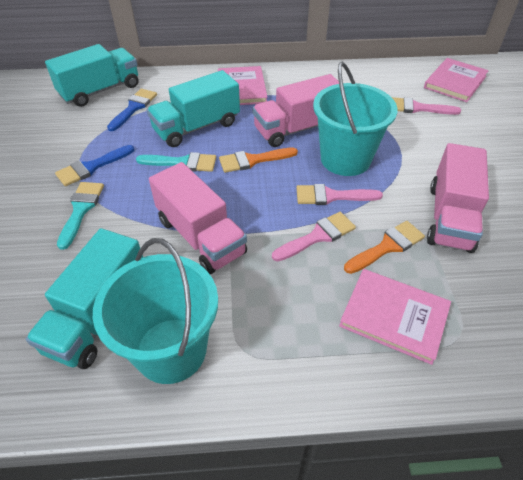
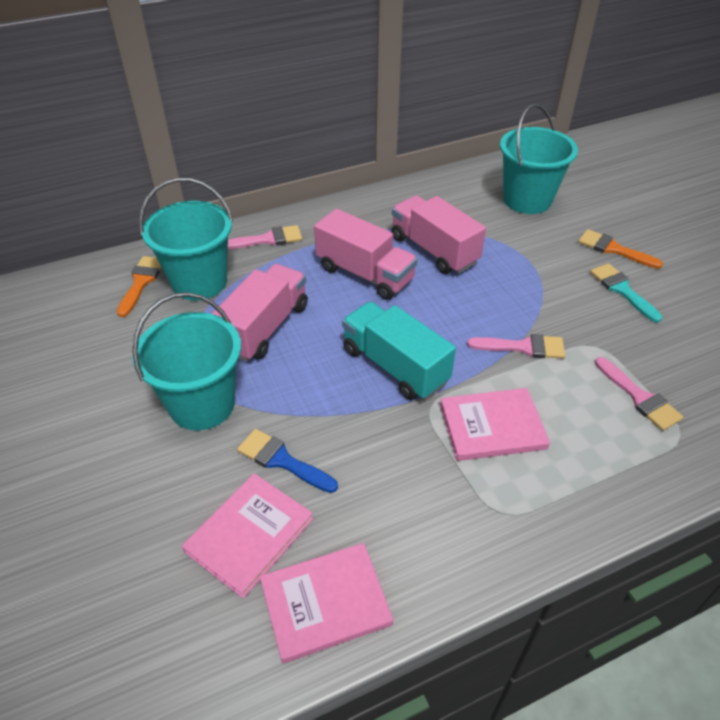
blue brush: [55,145,135,186] [107,89,157,131] = 2 -> [237,429,338,493] = 1
turquoise brush: [57,182,104,250] [136,152,216,172] = 2 -> [590,263,662,323] = 1
turquoise bucket: [93,238,218,384] [313,62,398,176] = 2 -> [132,292,241,430] [139,178,233,300] [500,104,578,214] = 3
turquoise truck: [26,228,143,369] [45,44,139,107] [147,70,240,147] = 3 -> [342,302,456,400] = 1

